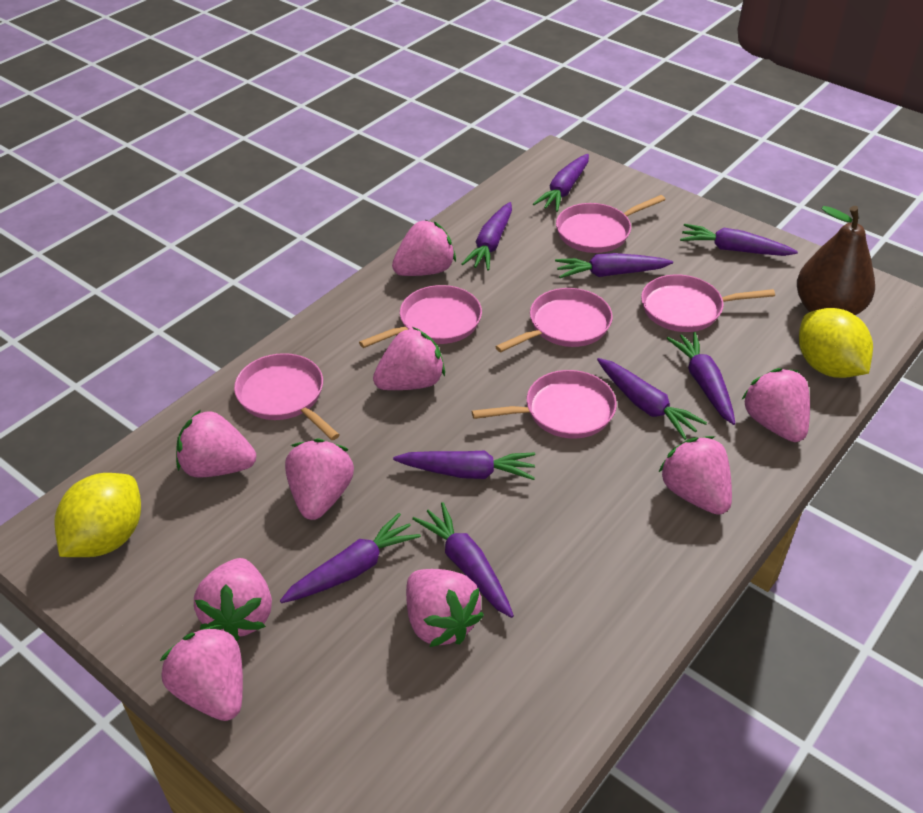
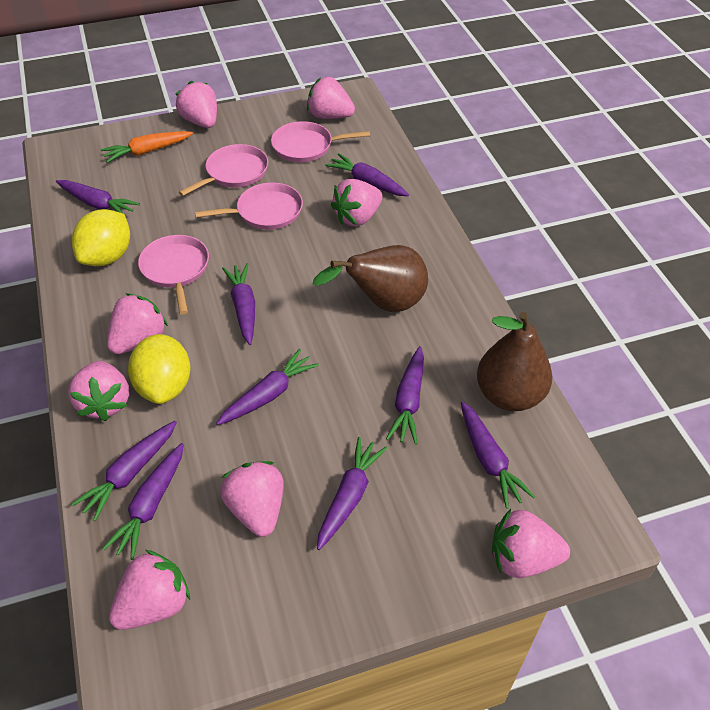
brown pear: [797,206,875,316] = 1 -> [313,245,428,312] [477,312,552,411] = 2
orange carrot: none = 0 -> [101,131,193,163] = 1
pink pan: [234,353,340,440] [359,285,482,348] [472,370,617,439] [495,288,613,352] [556,195,665,253] [641,274,775,332] = 6 -> [138,235,209,314] [179,144,268,196] [195,183,303,230] [271,121,370,162] = 4
pink strawberry: [160,625,243,721] [176,410,256,478] [194,558,272,641] [285,438,354,520] [373,327,445,390] [392,219,456,276] [406,569,484,647] [658,436,732,515] [742,368,810,442] = 9 -> [68,361,129,421] [107,293,168,354] [109,550,190,630] [175,81,217,128] [220,461,284,537] [307,77,355,119] [331,179,383,226] [492,509,570,578] = 8

